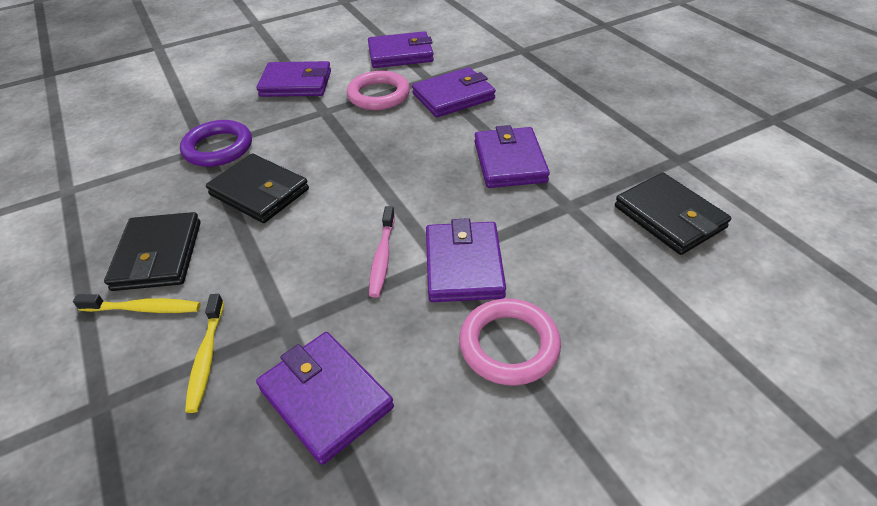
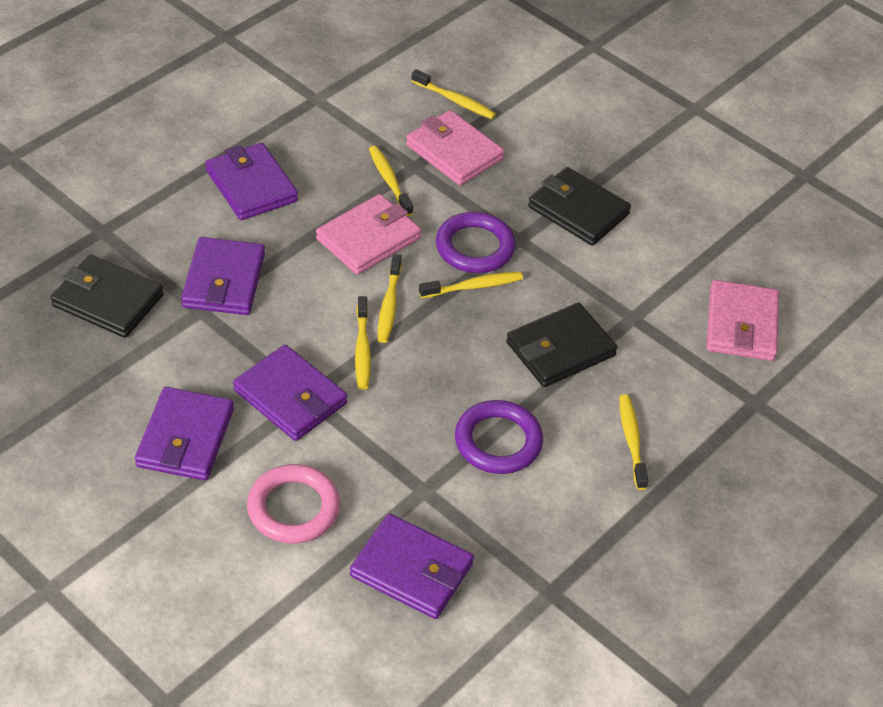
pink ring: [347,71,410,110] [459,298,561,386] = 2 -> [247,464,340,544] = 1
pink toothbrush: [369,206,395,298] = 1 -> none = 0
pink wallet: none = 0 -> [316,194,421,275] [406,110,505,186] [706,280,779,361] = 3
purple ring: [180,120,252,167] = 1 -> [436,212,516,273] [455,400,543,474] = 2
purple wallet: [256,61,331,97] [256,332,394,465] [368,31,434,68] [412,67,496,117] [426,218,506,302] [474,125,550,188] = 6 -> [135,387,234,480] [181,237,265,315] [205,143,298,220] [233,345,347,441] [350,513,474,619] = 5
yellow toothbrush: [73,294,201,313] [185,294,224,413] = 2 -> [355,296,371,389] [369,146,413,216] [378,254,401,343] [411,69,496,119] [419,272,523,298] [619,394,648,490] = 6

